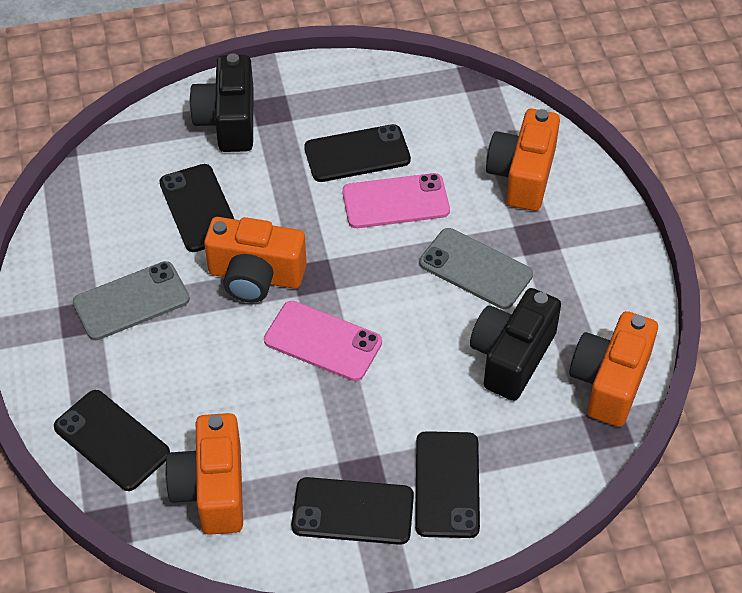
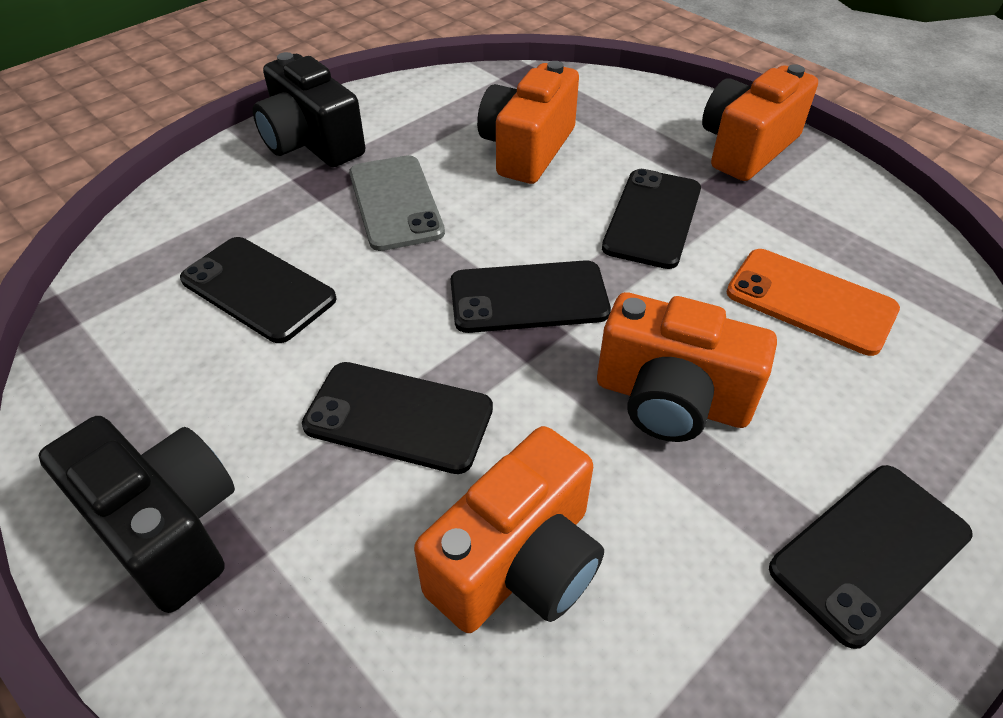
grey phone: [73,261,190,340] [419,228,533,309] = 2 -> [349,155,445,251] = 1
orange phone: none = 0 -> [727,249,900,356] = 1
pink phone: [264,301,382,381] [343,173,450,228] = 2 -> none = 0

